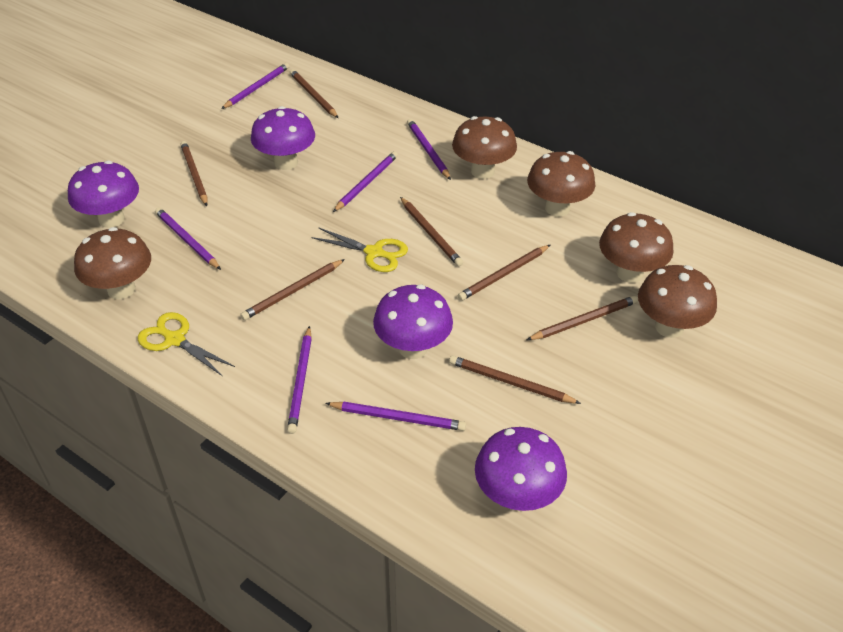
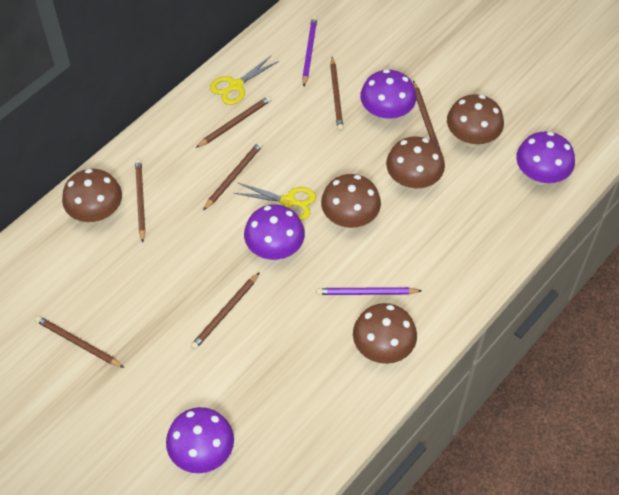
purple pencil: [155,207,221,270] [221,63,289,109] [287,326,312,434] [325,402,466,431] [333,151,398,212] [407,119,451,180] = 6 -> [302,16,317,86] [316,287,422,295] = 2

